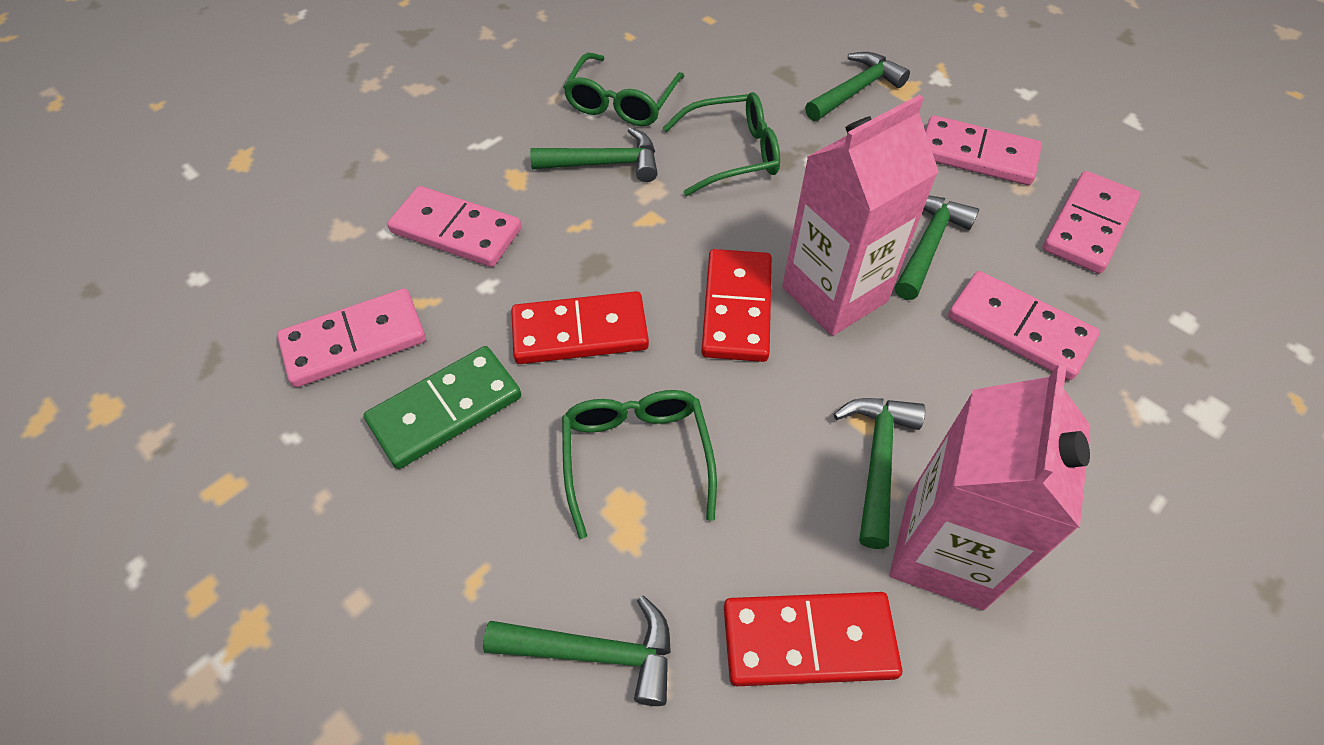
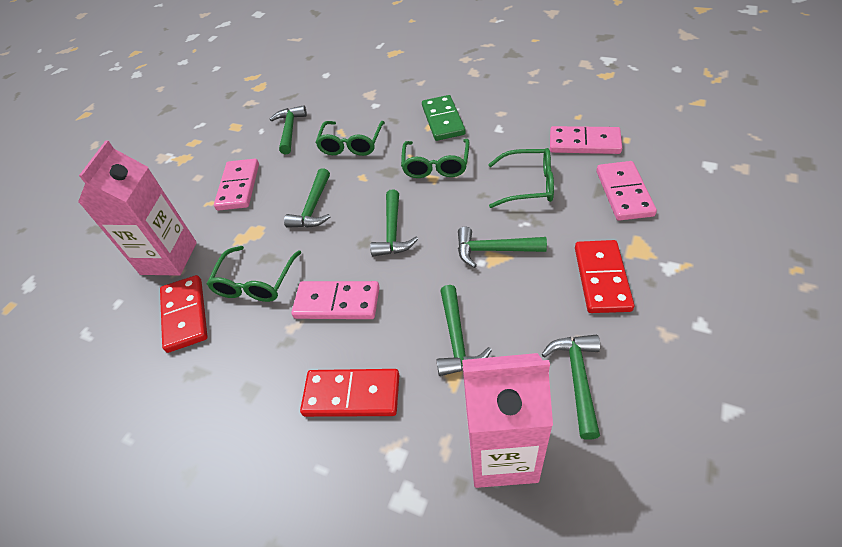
green glasses: [562,390,717,539] [563,53,685,126] [663,92,780,196] = 3 -> [207,246,301,302] [315,121,385,156] [401,139,470,178] [488,148,554,208] = 4
green hammer: [483,596,671,706] [530,127,658,182] [805,52,910,121] [833,398,925,549] [895,195,979,300] = 5 -> [270,105,307,154] [284,168,330,228] [370,189,418,257] [436,285,492,376] [458,227,547,268] [541,334,600,440] = 6
pink domino: [277,289,426,387] [387,186,521,267] [925,115,1042,185] [948,271,1100,380] [1042,171,1141,274] = 5 -> [214,159,259,211] [291,281,380,319] [550,126,622,154] [596,161,657,221] = 4

